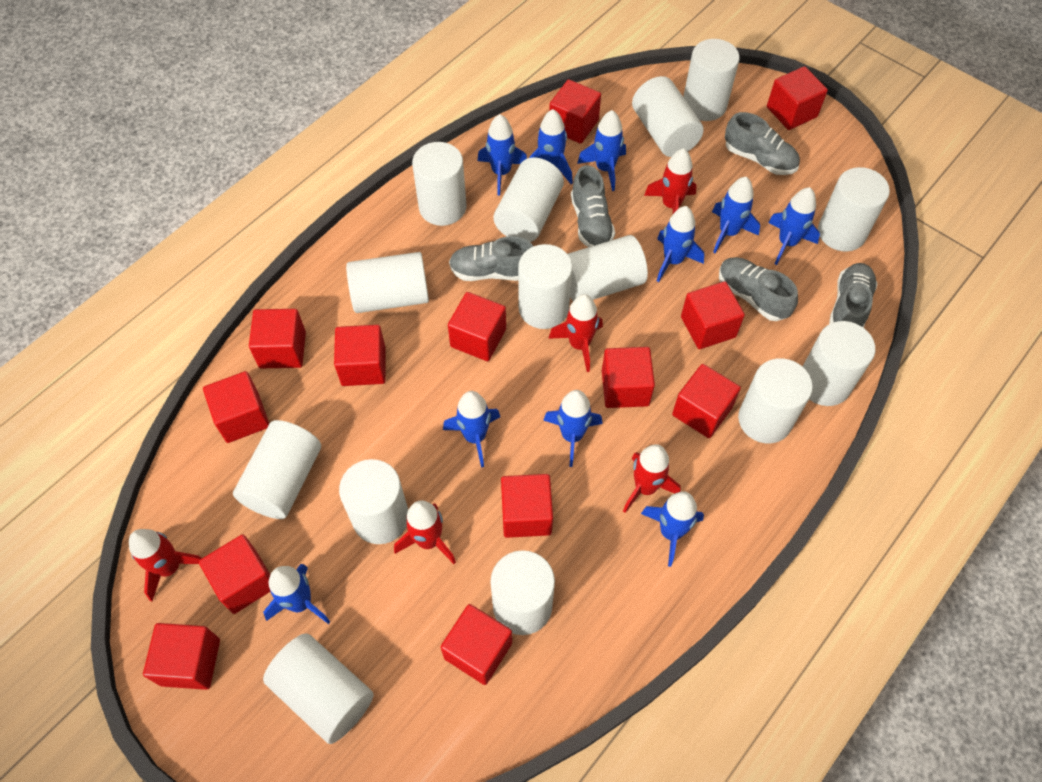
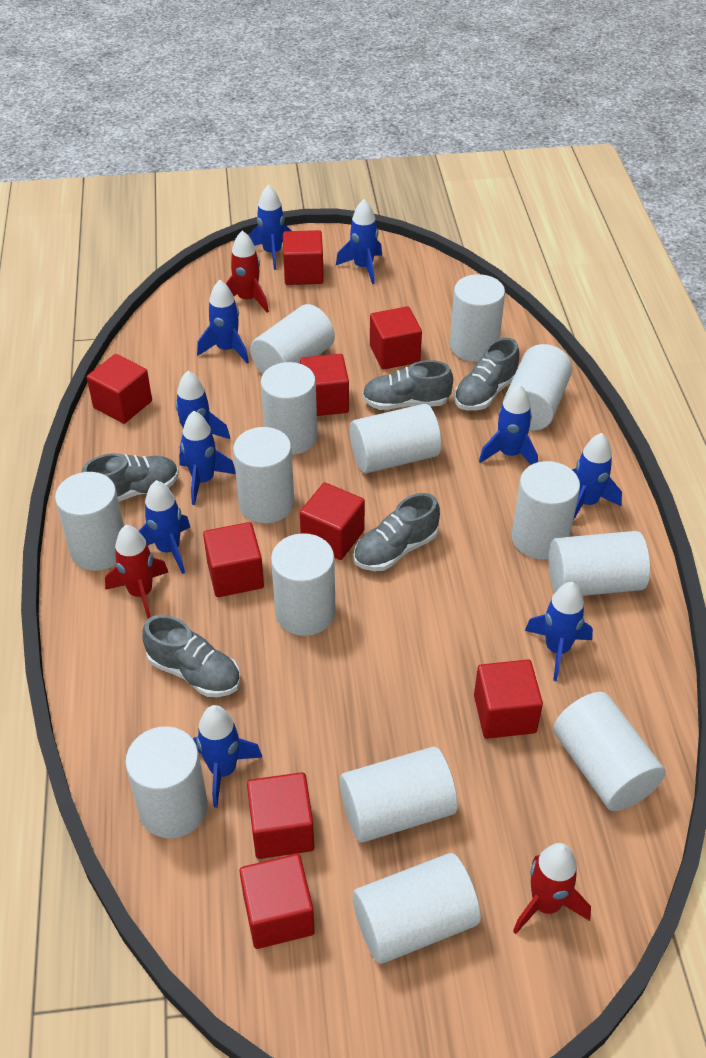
red cube: [143,623,220,690] [199,534,271,614] [203,371,269,443] [249,309,306,368] [334,325,386,386] [441,604,512,685] [448,292,506,361] [501,474,553,538] [549,79,601,144] [602,347,655,408] [672,364,741,438] [681,281,745,349] [767,66,828,130] = 13 -> [87,354,152,424] [203,522,264,597] [239,854,315,949] [247,772,314,859] [283,230,324,285] [300,354,349,416] [300,482,365,560] [370,306,422,370] [474,660,543,739] = 9
red rocket: [129,529,202,601] [394,500,456,564] [548,294,603,372] [623,444,681,513] [644,148,697,214] = 5 -> [105,525,168,619] [226,231,269,313] [513,843,591,934] = 3

